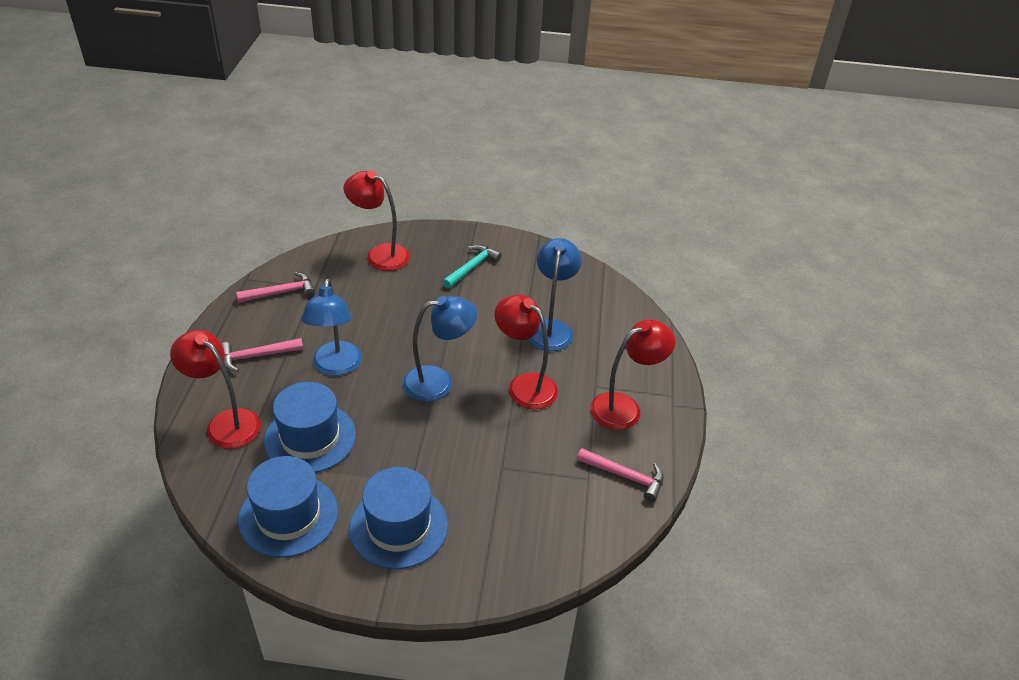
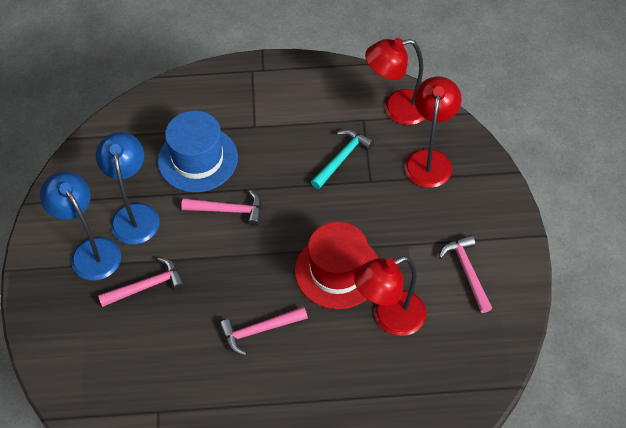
blue hat: [238,456,338,558] [264,382,356,473] [349,467,448,569] = 3 -> [158,111,238,192] = 1
blue lamp: [301,279,362,376] [403,296,477,402] [528,238,582,351] = 3 -> [40,172,121,280] [96,132,160,245] = 2
pink hammer: [222,338,303,372] [236,272,315,303] [577,448,664,502] = 3 -> [98,258,185,307] [181,190,261,226] [219,307,308,356] [439,235,492,313] = 4
red hat: none = 0 -> [295,222,378,309] = 1
red lamp: [170,330,261,449] [343,171,410,271] [494,295,558,409] [590,319,675,430] = 4 -> [354,256,426,336] [365,38,425,125] [405,76,461,188] = 3

